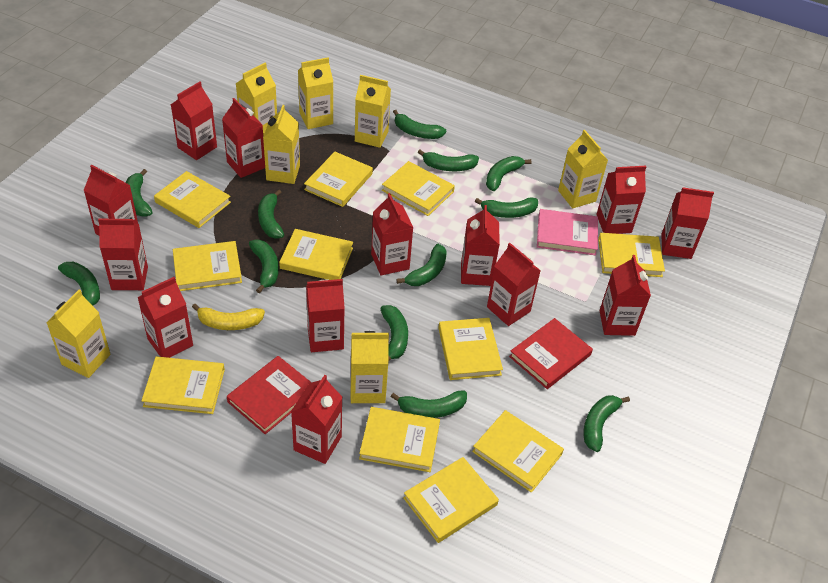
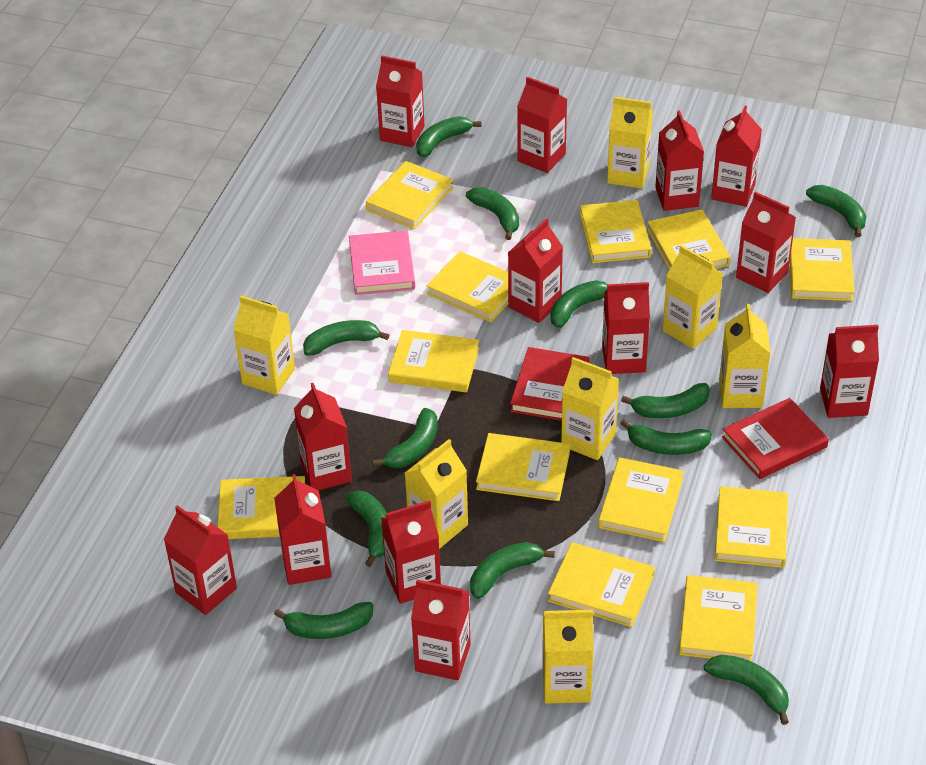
yellow banana: [192,304,265,330] = 1 -> none = 0
yellow book: [141,357,225,414] [154,171,231,228] [173,241,242,291] [279,229,353,280] [304,152,373,207] [359,407,440,472] [382,161,455,216] [404,457,499,543] [438,318,503,380] [472,410,564,493] [598,233,665,277] = 11 -> [218,476,305,539] [366,161,454,229] [388,330,479,392] [427,251,508,323] [476,433,570,501] [548,542,655,627] [580,200,651,263] [598,457,684,542] [647,209,730,270] [679,575,758,662] [715,486,788,568] [790,238,855,301] = 12

